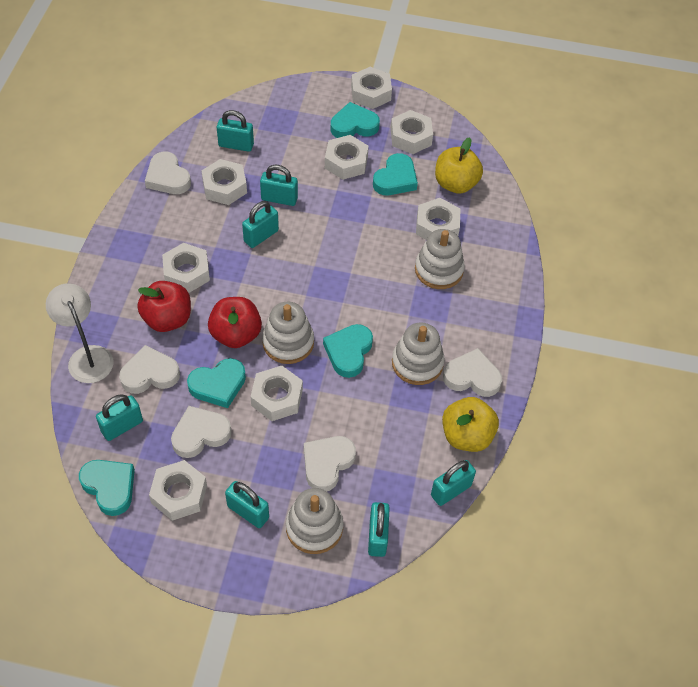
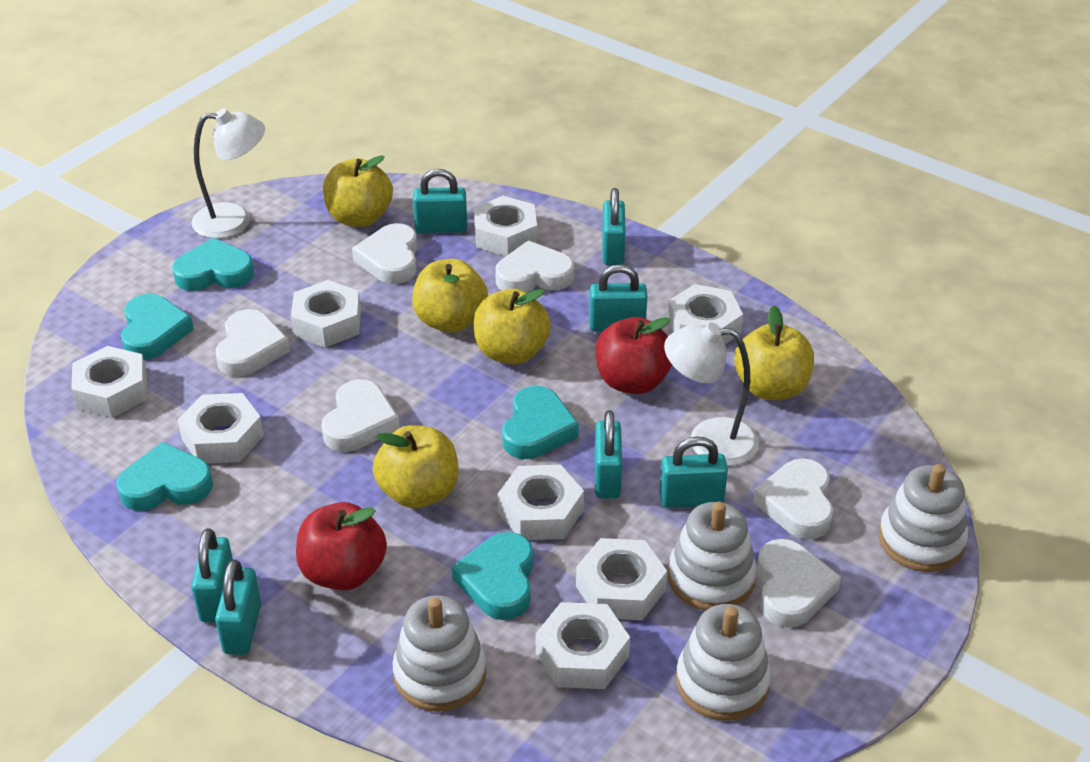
white heart: [119,345,180,394] [145,152,191,194] [171,406,232,458] [304,436,356,491] [443,348,502,397] = 5 -> [216,309,290,377] [321,379,400,452] [352,223,417,284] [495,240,574,293] [753,458,833,540] [757,539,841,628] = 6
white lamp: [46,283,113,383] = 1 -> [192,109,265,238] [664,323,759,466] = 2
yellow apple: [435,137,483,193] [442,397,499,452] = 2 -> [323,155,393,227] [373,425,459,509] [412,259,488,333] [473,289,551,364] [734,306,814,400] = 5

